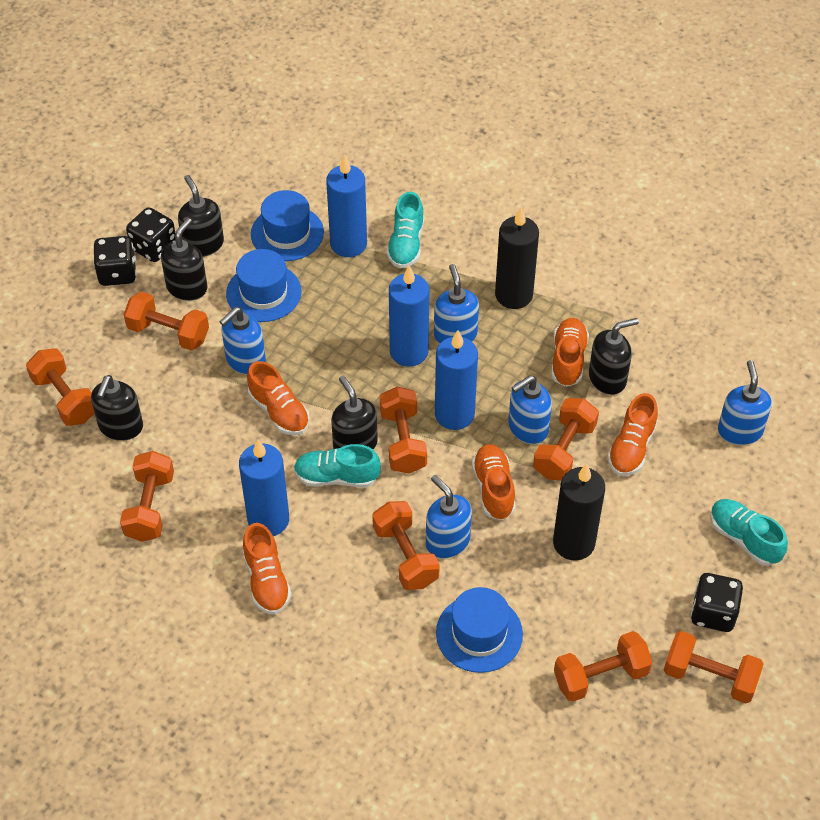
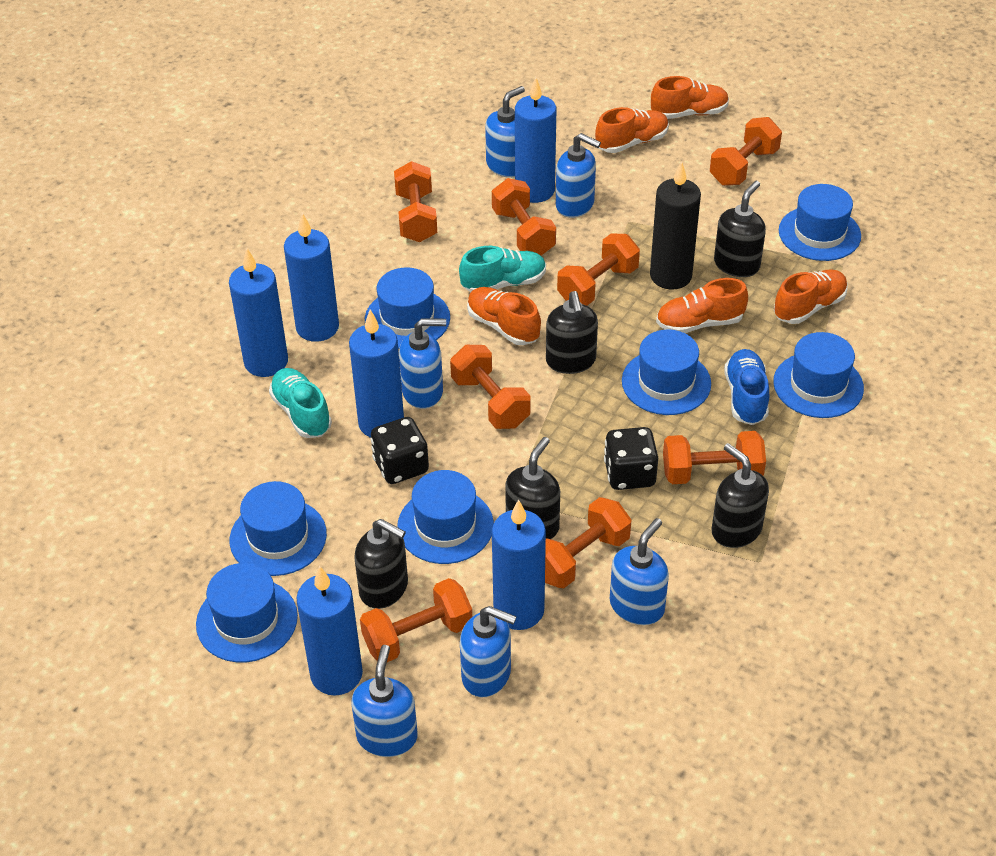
black candle: [495,207,539,309] [553,463,605,561] = 2 -> [650,161,701,290] = 1
black dice: [93,236,136,286] [126,207,176,262] [691,573,743,632] = 3 -> [370,417,429,484] [604,427,658,490] = 2
blue candle: [239,440,289,536] [326,154,367,257] [389,266,429,367] [435,330,478,430] = 4 -> [229,248,288,377] [284,213,339,342] [296,566,363,696] [349,310,404,438] [492,499,546,630] [515,77,556,203] = 6
blue hat: [226,249,301,322] [251,190,324,261] [436,587,523,673] = 3 -> [196,563,298,662] [230,481,327,576] [365,267,450,349] [397,470,494,564] [622,330,711,415] [773,332,864,418] [779,184,861,261] = 7
blue shoe: none = 0 -> [724,349,769,425] = 1
blue soap dispenser: [220,307,266,375] [426,475,472,558] [434,264,479,344] [508,375,552,444] [718,360,772,445] = 5 -> [351,645,418,757] [399,318,446,409] [460,606,517,697] [485,86,525,178] [556,133,601,218] [610,518,669,625] = 6
turquoise shoe: [294,444,381,487] [386,192,424,268] [710,499,788,566] = 3 -> [269,368,332,438] [459,246,546,292] = 2

